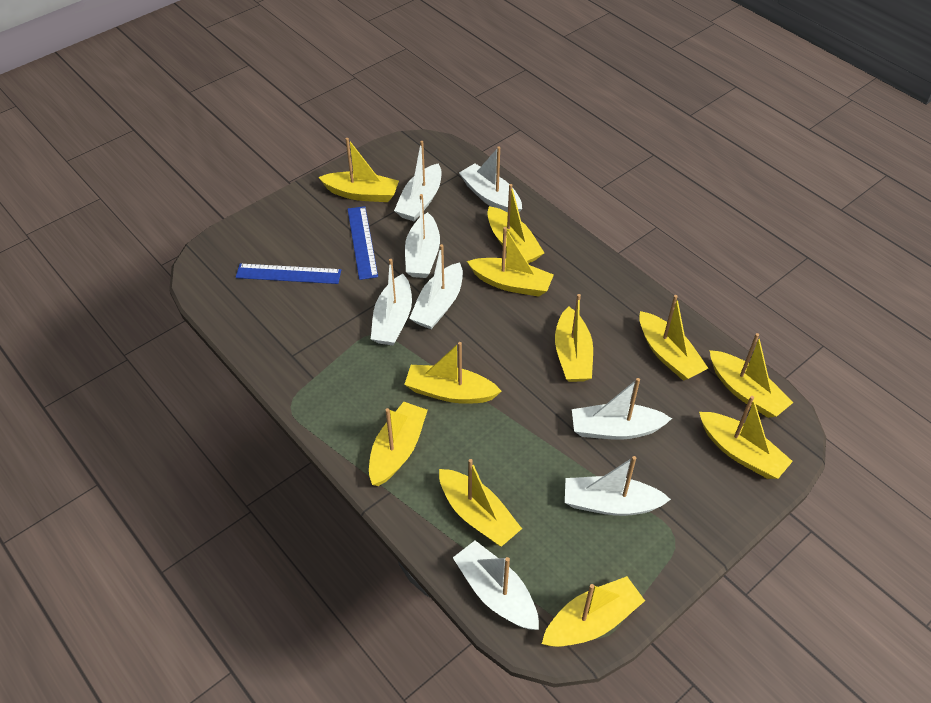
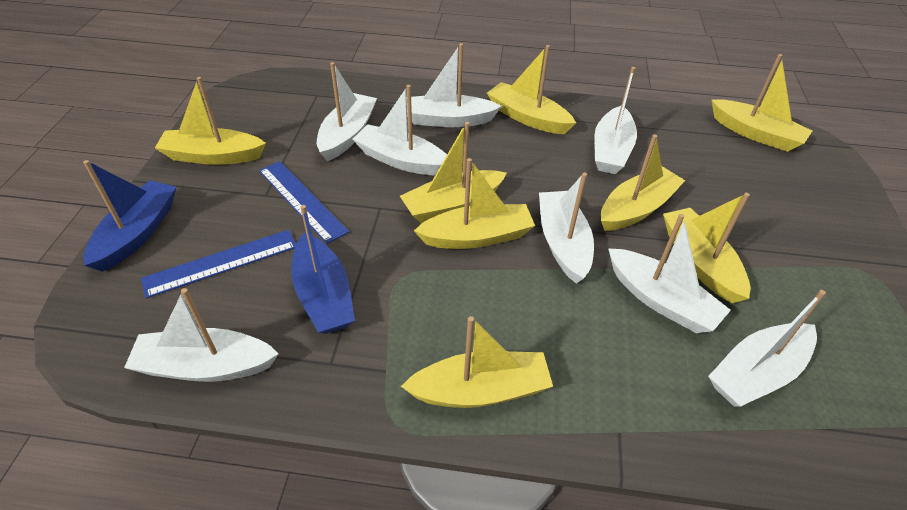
blue boat: none = 0 -> [83,160,176,272] [291,205,355,334] = 2
yellow boat: [318,138,399,202] [369,402,428,486] [404,342,502,404] [439,459,522,547] [467,227,554,297] [487,184,544,263] [542,576,645,647] [555,294,593,382] [639,295,708,381] [699,396,793,479] [710,333,794,418] = 11 -> [155,77,266,165] [400,122,506,223] [401,316,553,408] [414,158,535,249] [487,45,576,134] [601,134,685,231] [663,193,750,303] [711,54,812,152] = 8

